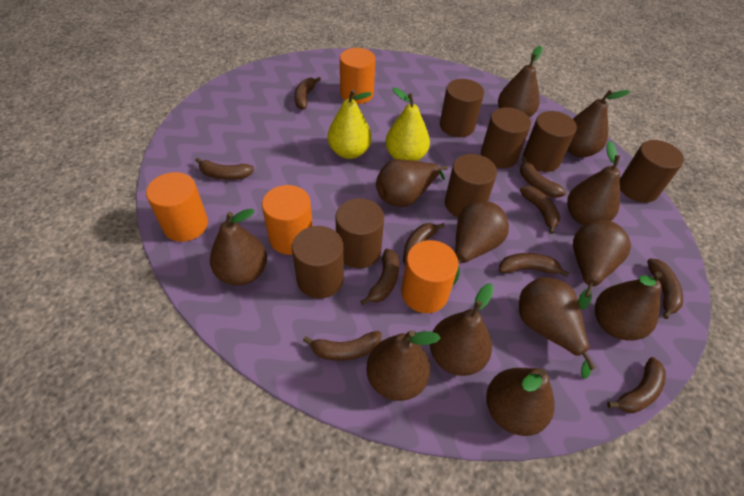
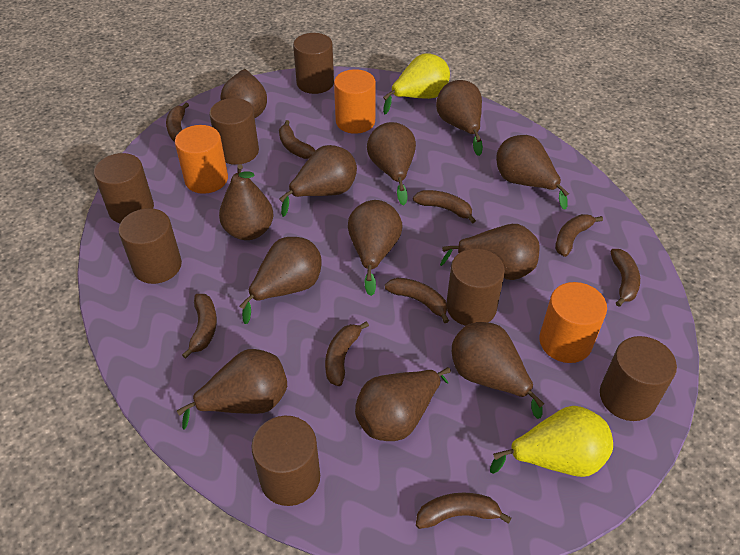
brown banana: [195,158,254,180] [294,77,321,110] [303,331,382,361] [360,249,399,305] [403,223,445,264] [499,253,569,277] [520,157,566,198] [520,186,560,234] [607,357,666,413] [647,258,683,319] = 10 -> [166,103,189,142] [182,294,217,359] [279,120,316,159] [325,321,369,386] [385,278,449,323] [413,190,476,224] [416,493,511,529] [555,214,603,257] [610,249,640,307] = 9
orange cylinder: [146,172,208,242] [262,185,313,255] [340,48,376,104] [401,240,459,313] = 4 -> [175,125,228,194] [334,69,376,134] [539,282,607,363] = 3

